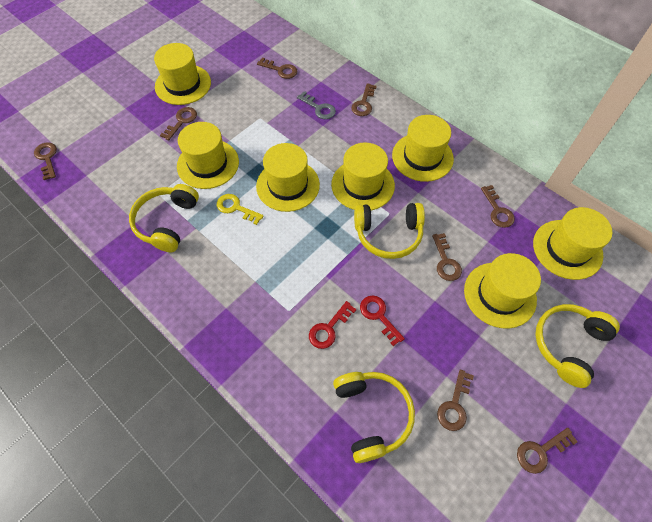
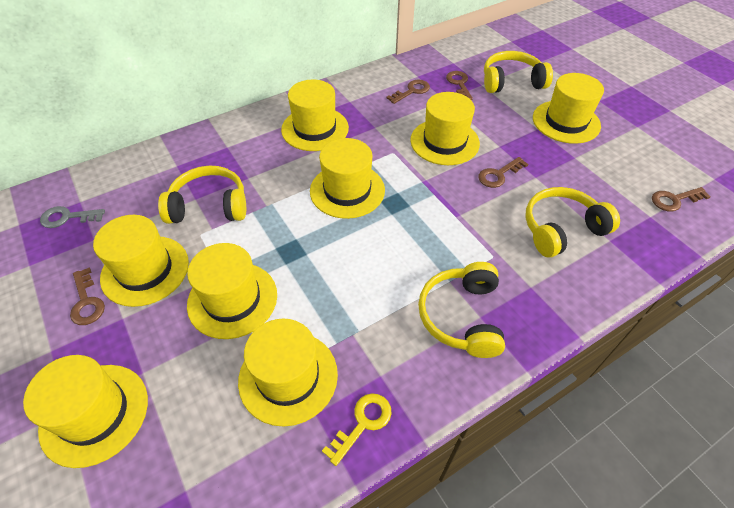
brown key: [34,142,57,180] [160,107,197,141] [257,57,297,79] [351,83,377,116] [432,233,462,281] [437,370,474,431] [481,185,515,228] [517,428,578,474] = 8 -> [70,268,105,325] [387,80,430,104] [446,71,473,100] [478,157,528,188] [652,187,711,212] = 5
red key: [309,301,357,349] [360,296,405,346] = 2 -> none = 0
yellow hat: [154,43,211,105] [177,122,239,189] [256,143,320,212] [331,143,395,210] [392,115,454,182] [464,253,541,329] [533,207,612,280] = 7 -> [23,355,148,468] [93,215,189,307] [187,243,277,339] [238,319,338,426] [281,80,349,151] [310,138,385,219] [410,92,480,165] [533,73,604,144] = 8

